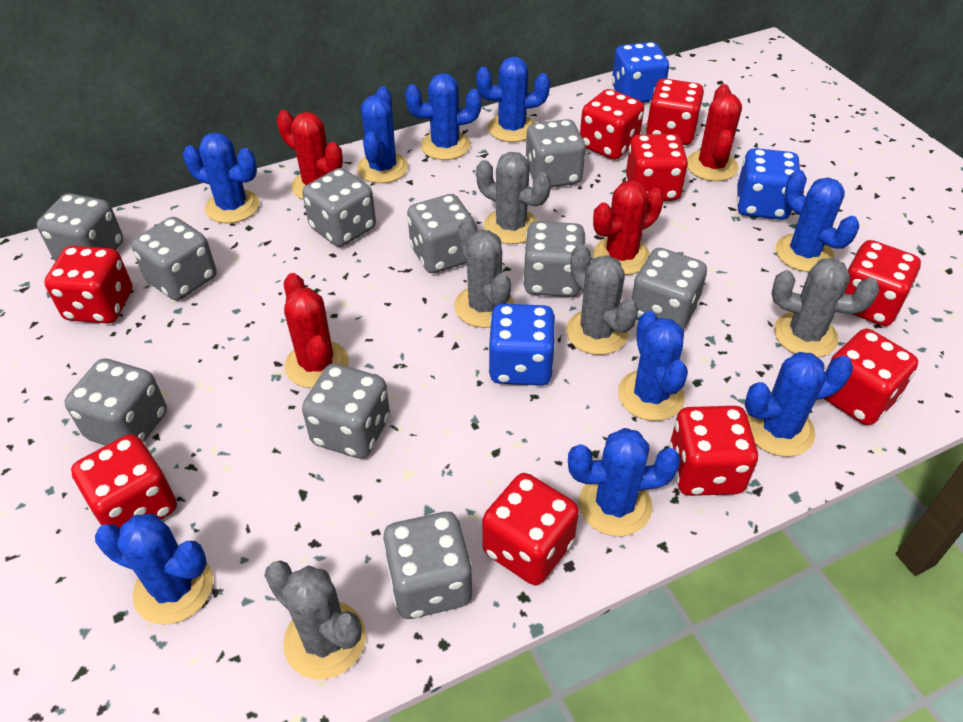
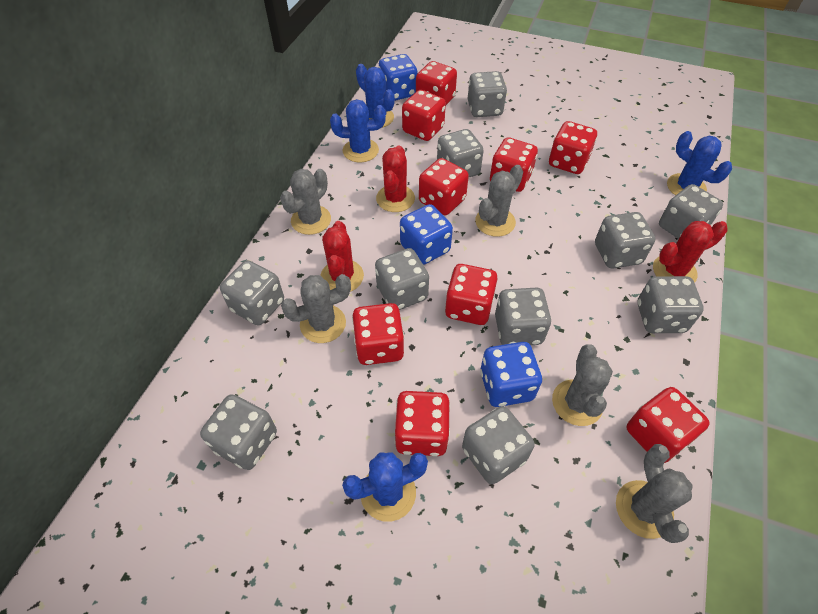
blue cactus: [95,514,213,625] [183,133,259,223] [357,86,408,183] [405,73,481,160] [476,57,550,142] [568,428,681,536] [618,311,688,421] [745,352,853,457] [776,170,859,272] = 9 -> [330,99,386,163] [342,452,428,522] [356,64,395,128] [667,131,732,195] = 4
red cactus: [277,110,343,200] [284,273,349,388] [593,180,664,275] [687,84,742,181] = 4 -> [320,221,364,292] [376,145,415,212] [653,221,728,283] = 3

